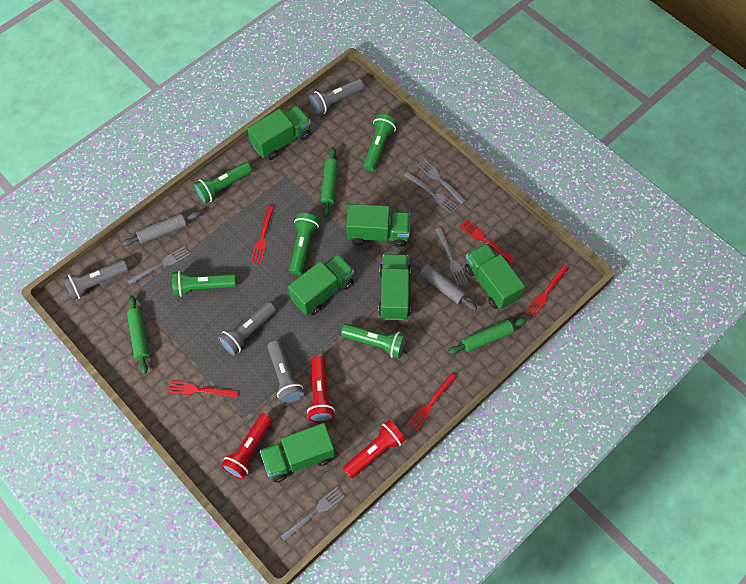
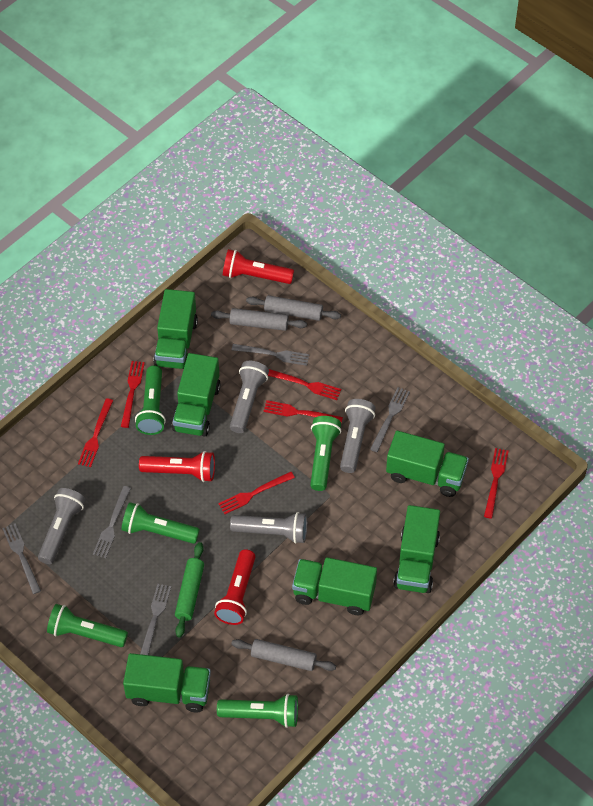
green rolling pin: [127,295,149,374] [321,147,338,217] [448,318,527,354] = 3 -> [175,542,204,637] = 1
grey rolling pin: [122,211,201,246] [409,258,477,311] = 2 -> [211,308,307,331] [231,639,336,671] [246,295,341,321] = 3
red fork: [167,381,238,398] [251,205,274,264] [407,373,457,432] [459,219,516,264] [525,264,569,318] = 5 -> [78,398,113,467] [121,361,145,428] [218,472,295,514] [264,400,343,423] [268,369,341,400] [484,448,509,519] = 6

